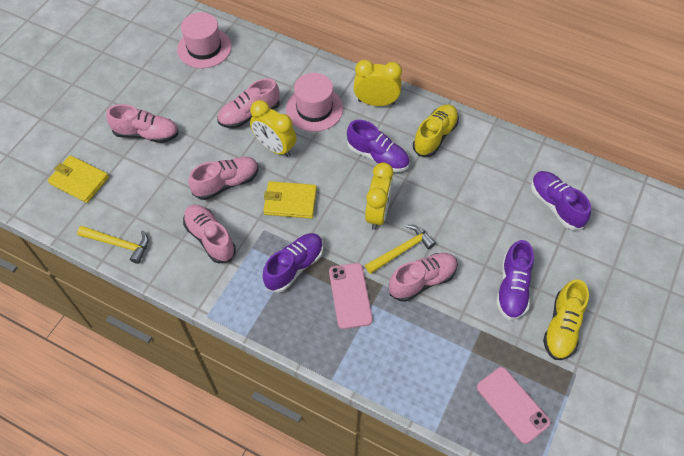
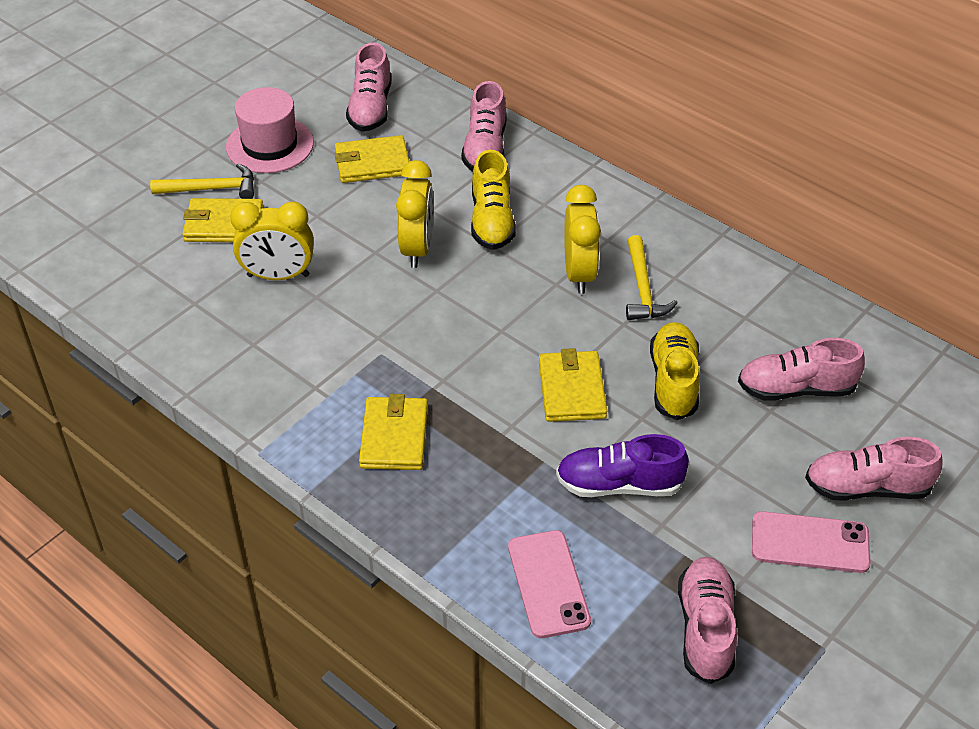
pink hat: [177,12,232,68] [286,73,343,132] = 2 -> [226,87,314,173] = 1
purple shoe: [262,233,323,293] [347,120,410,172] [496,240,534,320] [531,171,591,230] = 4 -> [556,434,689,497] = 1
yellow wallet: [48,155,109,203] [263,181,317,219] = 2 -> [183,198,264,242] [335,135,409,183] [359,394,428,470] [539,348,607,422] = 4

